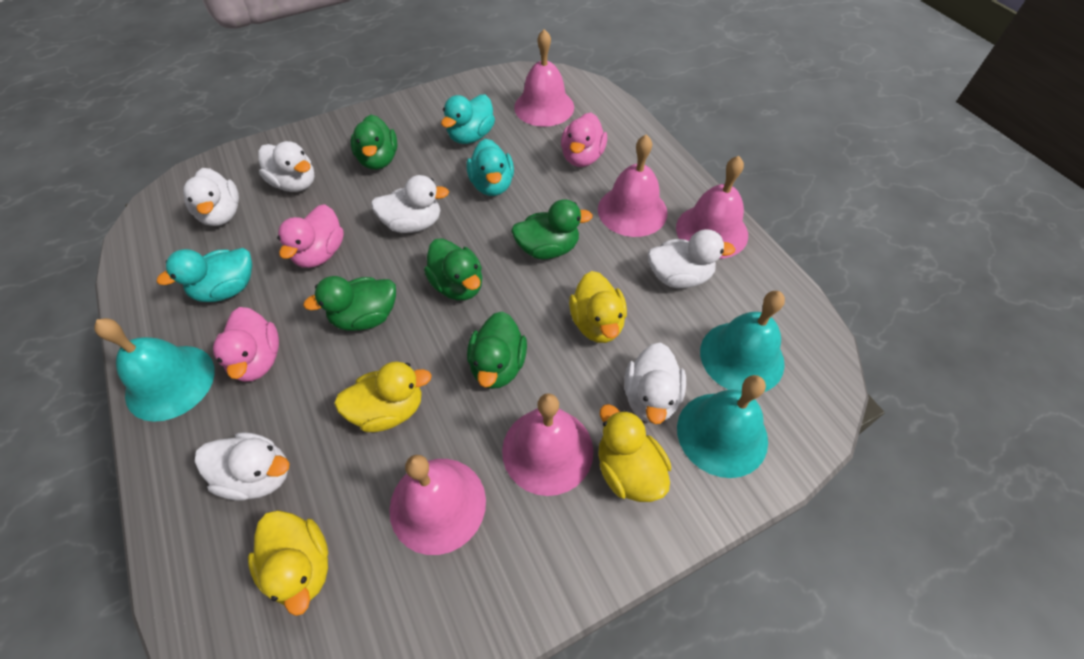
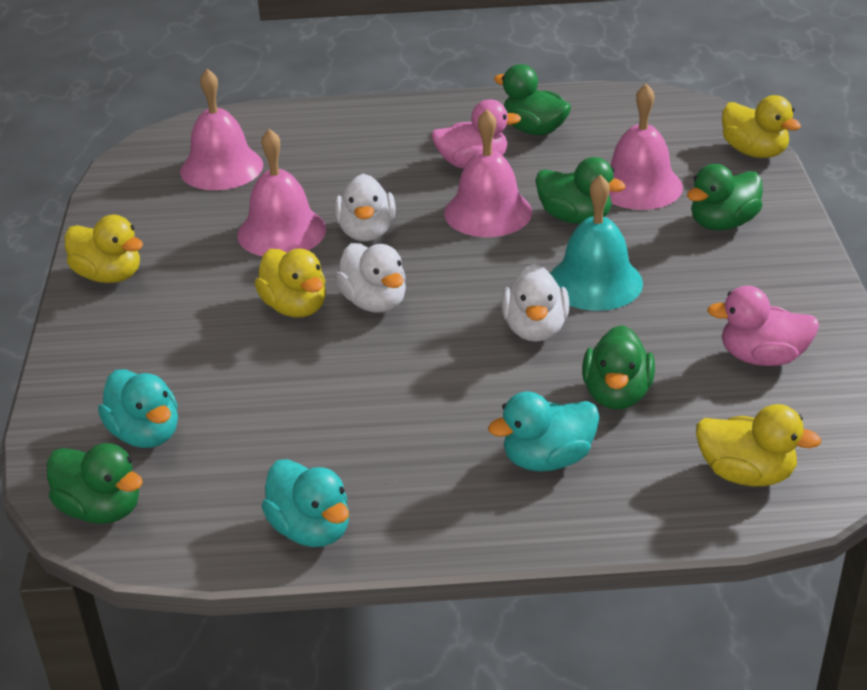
pink bell: [389,455,486,555] [502,393,594,496] [514,29,574,127] [598,135,668,237] [676,156,748,259] = 5 -> [180,69,263,190] [237,129,326,256] [444,109,532,237] [609,84,683,210] = 4
pink duck: [213,307,279,382] [277,204,344,268] [561,113,607,167] = 3 -> [431,99,521,169] [707,286,819,366] = 2
turquoise bell: [94,318,215,422] [677,375,768,478] [700,291,785,392] = 3 -> [550,175,643,311] = 1
white duck: [183,168,239,226] [195,432,289,501] [258,141,315,192] [371,175,449,233] [624,343,686,424] [647,229,735,288] = 6 -> [334,174,396,242] [335,243,406,313] [501,264,569,342] = 3

